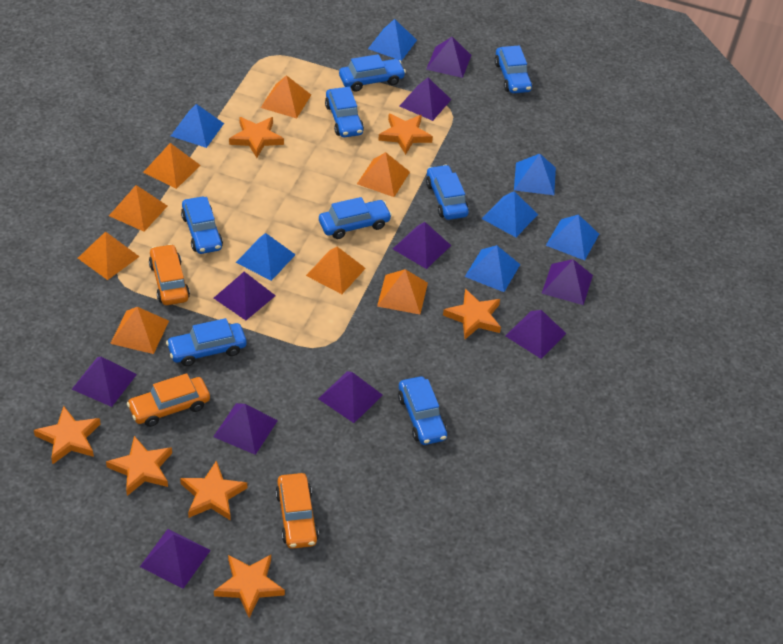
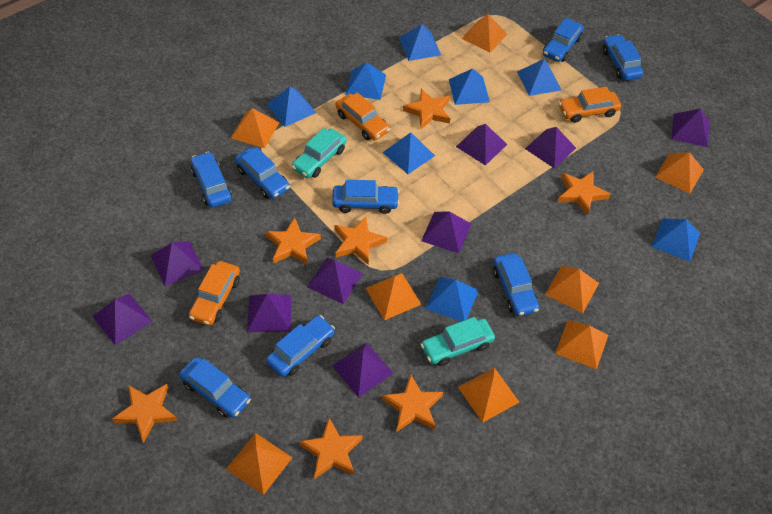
blue pyramid: [171,104,224,148] [236,233,296,281] [368,19,417,61] [465,245,521,292] [481,191,538,237] [514,154,556,195] [546,214,599,261] = 7 -> [267,86,316,127] [345,62,386,100] [382,132,435,174] [399,24,441,61] [425,277,479,322] [449,68,490,105] [517,59,562,96] [651,219,700,262] = 8
purple pyramid: [72,357,137,407] [140,529,211,589] [213,403,278,455] [214,272,276,320] [318,371,383,423] [393,222,451,269] [399,78,451,121] [426,37,471,78] [506,310,567,359] [541,259,593,305] = 10 -> [92,293,152,345] [151,241,204,286] [247,294,292,332] [307,257,363,304] [332,343,393,398] [421,212,471,253] [456,124,507,166] [525,127,576,169] [671,109,710,147] = 9
turquoise car: none = 0 -> [291,128,347,178] [420,317,495,366] = 2

